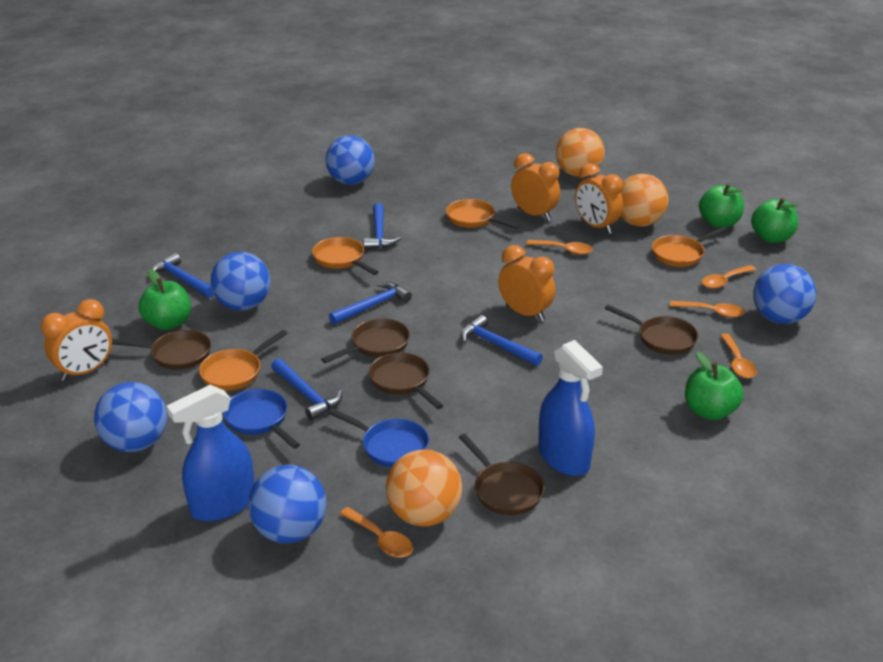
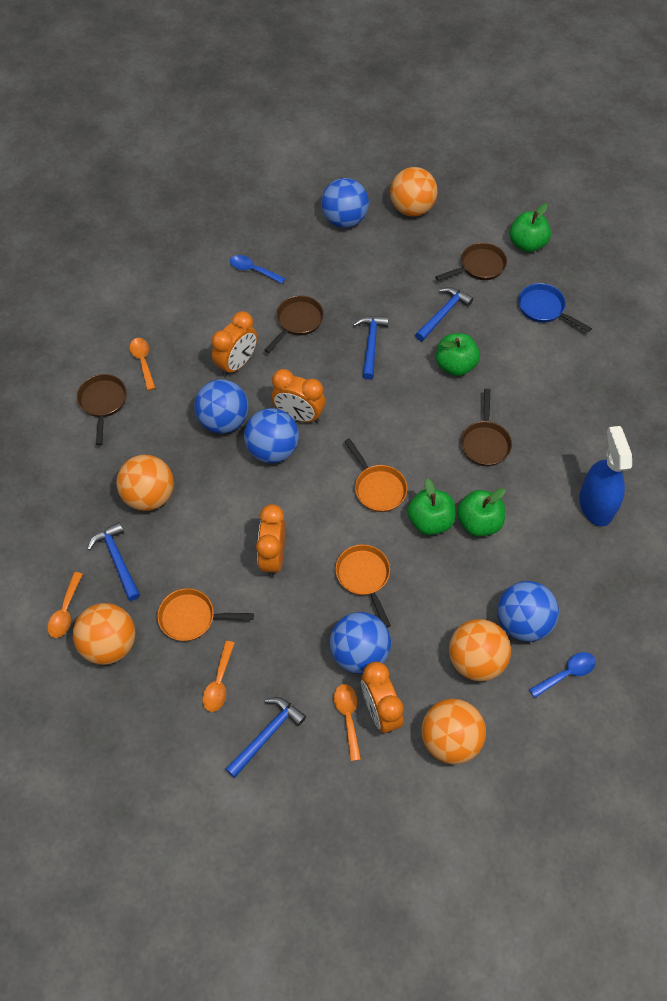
blue hammer: [151,253,214,298] [271,358,342,421] [329,282,412,325] [364,203,401,249] [460,315,543,366] = 5 -> [87,522,140,601] [226,697,306,778] [353,316,389,380] [415,287,473,341] = 4
blue pan: [223,389,300,449] [328,408,429,467] = 2 -> [518,283,592,332] = 1
blue spoon: none = 0 -> [230,255,285,284] [529,652,596,698] = 2
blue spray bottle: [167,385,254,521] [538,340,603,476] = 2 -> [579,426,632,526] = 1
brown pan: [112,330,211,370] [321,318,410,363] [369,353,444,409] [459,433,545,515] [605,305,698,355] = 5 -> [77,374,127,445] [265,295,324,353] [435,242,507,281] [461,389,512,466] = 4
orange ball: [386,449,462,527] [556,128,605,177] [621,174,668,226] = 3 -> [73,603,135,665] [116,455,174,511] [390,167,437,216] [421,699,486,764] [449,619,511,682] = 5
orange pan: [199,330,288,391] [312,237,379,275] [446,199,520,229] [652,227,727,267] = 4 -> [157,588,254,641] [335,544,391,628] [344,438,407,512] = 3
orange spoon: [340,507,413,557] [526,240,593,255] [670,301,745,318] [702,265,756,289] [720,333,757,378] = 5 -> [48,572,83,638] [129,338,155,390] [202,641,235,712] [334,684,361,761] = 4

